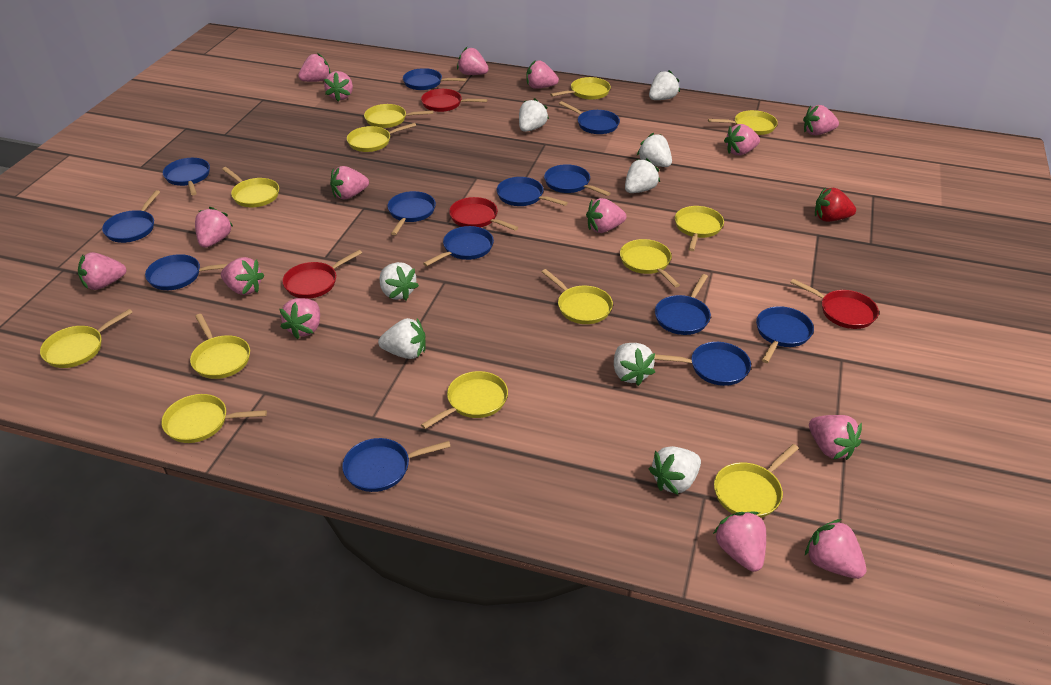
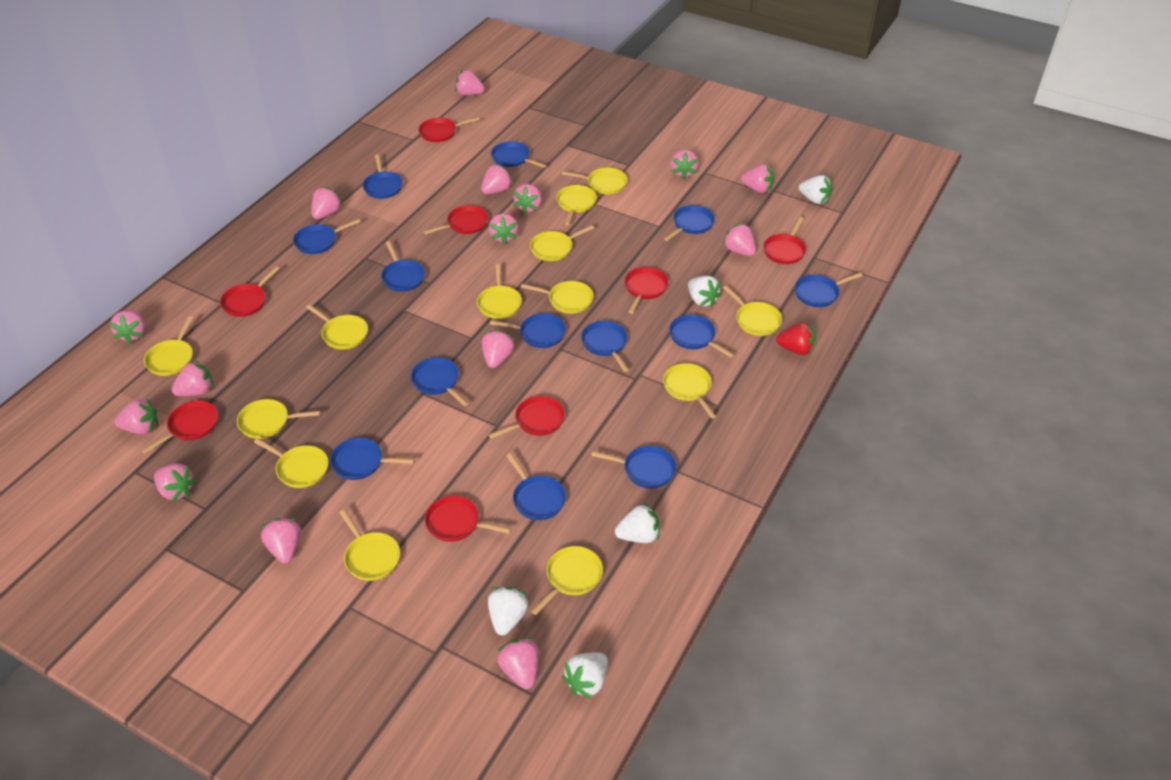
red pan: [282,250,362,299] [421,89,487,112] [449,197,518,231] [790,279,879,329] = 4 -> [142,401,218,454] [220,267,280,317] [418,117,480,142] [424,205,488,235] [425,496,511,542] [489,396,565,439] [624,267,669,314] [763,217,806,264] = 8
white strawberry: [378,318,426,359] [379,262,419,300] [519,98,549,132] [614,343,655,386] [625,158,660,193] [637,133,672,167] [649,70,680,100] [649,446,701,495] = 8 -> [488,587,528,635] [562,653,608,699] [615,503,660,543] [688,276,722,307] [799,175,832,204] = 5

